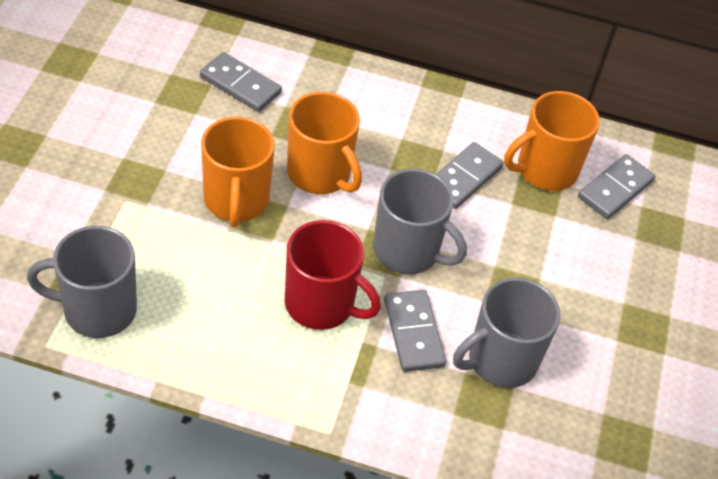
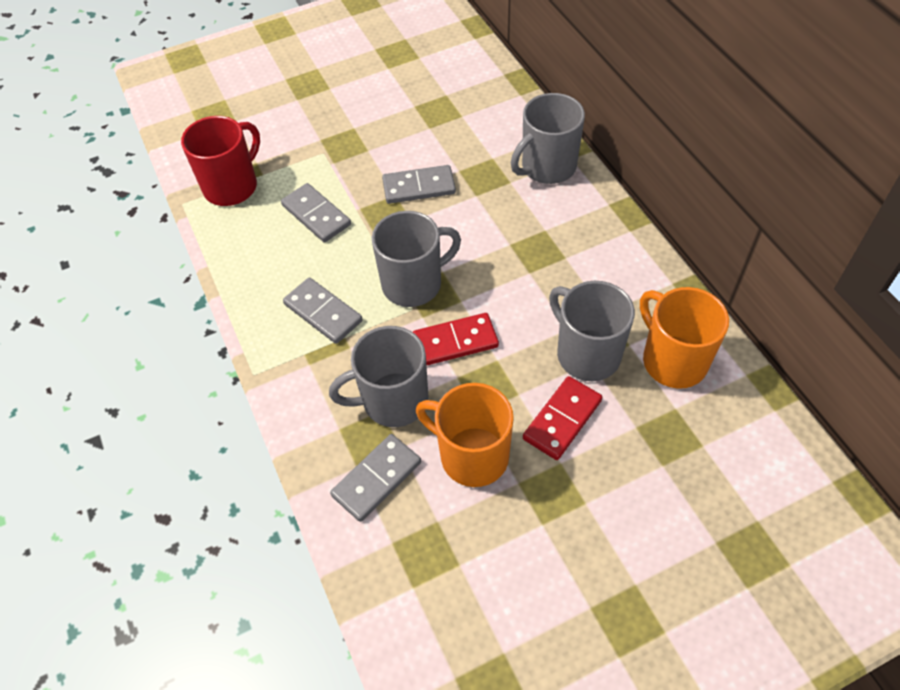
grey mug: [27,226,137,338] [373,169,467,274] [453,278,560,388] = 3 -> [329,326,428,427] [372,211,461,307] [511,93,585,184] [549,281,635,381] = 4
orange mug: [201,117,275,227] [287,92,362,194] [504,91,600,191] = 3 -> [416,383,514,487] [640,287,729,389] = 2
red domino: none = 0 -> [413,313,499,366] [523,376,602,460] = 2

